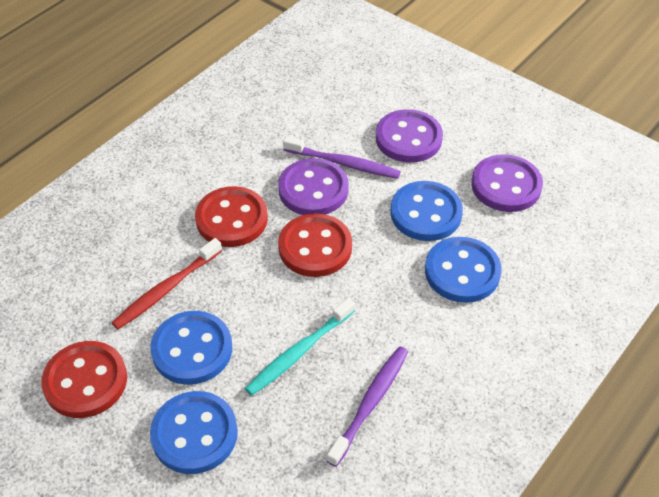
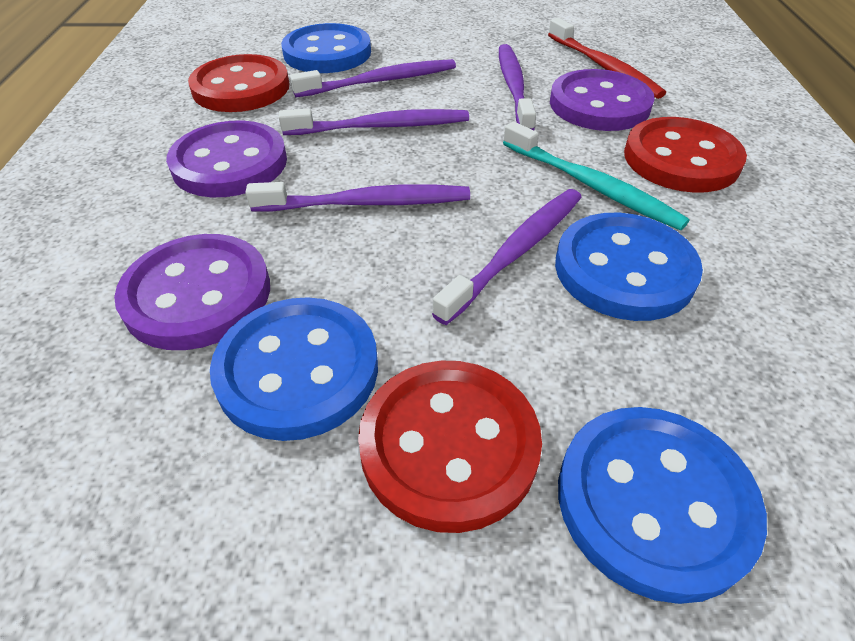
purple toothbrush: [283,136,401,179] [326,346,408,467] = 2 -> [245,182,470,212] [279,108,469,135] [290,59,456,97] [432,189,582,325] [499,44,536,130] = 5

